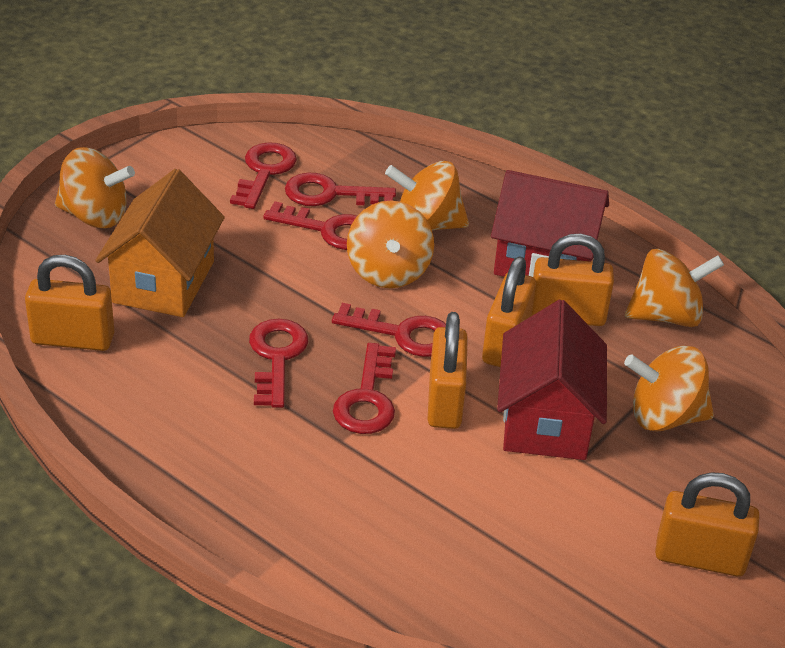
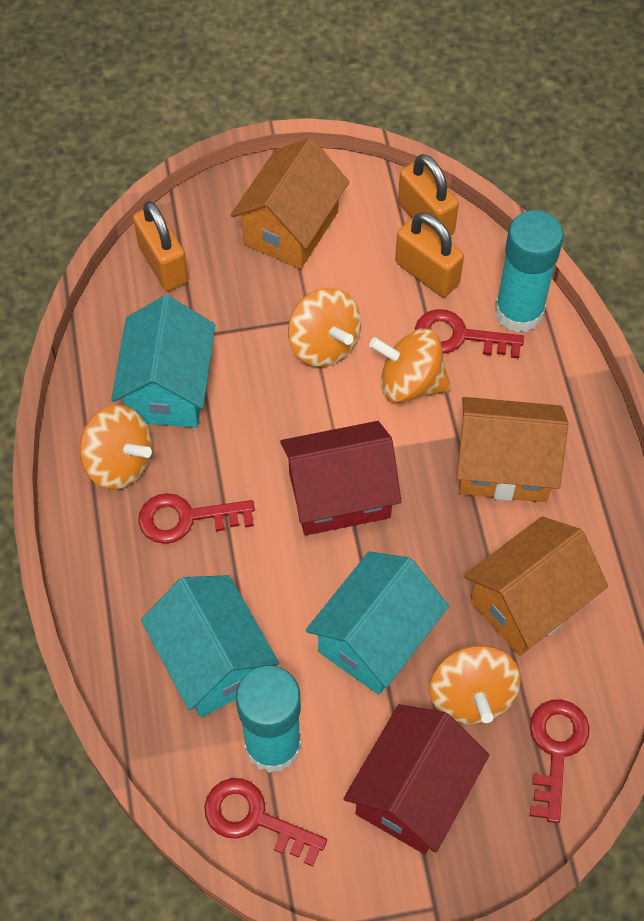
orange house: [95,169,225,317] = 1 -> [231,138,349,269] [457,397,568,502] [464,516,608,656] = 3
orange padlock: [25,255,114,351] [427,312,468,429] [482,256,536,367] [531,233,614,326] [655,472,759,577] = 5 -> [133,201,188,291] [395,212,464,297] [398,154,459,236] = 3
orange spinning top: [55,147,135,228] [347,201,434,288] [385,161,469,230] [624,346,714,432] [625,249,724,327] = 5 -> [79,405,152,490] [288,287,361,367] [369,328,451,403] [430,645,521,725] = 4
red key: [230,142,297,209] [249,319,308,408] [263,201,357,250] [285,173,396,206] [332,303,446,357] [333,343,396,434] = 6 -> [138,493,255,544] [204,778,327,866] [415,309,524,359] [530,699,589,823] = 4
turquoise glue stick: none = 0 -> [236,666,301,773] [495,210,564,333] = 2
turquoise house: none = 0 -> [111,295,215,428] [141,575,279,717] [306,551,449,695] = 3

